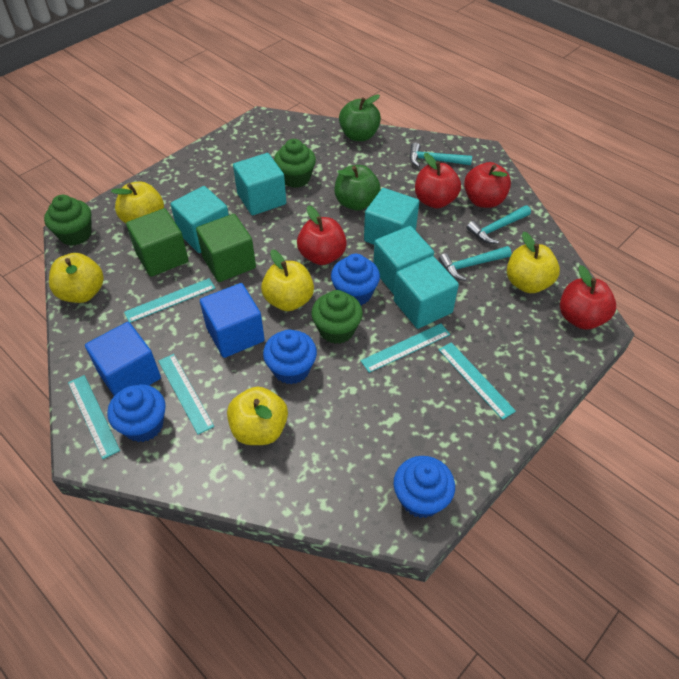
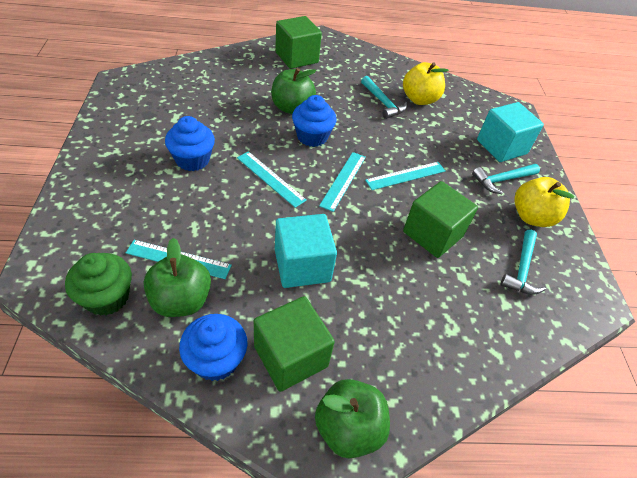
blue cube: [85,322,161,396] [200,283,265,358] = 2 -> none = 0
blue cupcake: [107,384,166,442] [263,329,317,385] [331,254,380,305] [393,456,455,518] = 4 -> [165,116,215,171] [179,314,247,381] [292,95,337,147] = 3
green apple: [335,165,380,211] [339,94,381,141] = 2 -> [144,238,211,317] [271,68,316,114] [315,379,390,458] = 3
green cube: [126,208,189,277] [196,214,256,282] = 2 -> [254,296,335,392] [275,16,322,69] [403,181,478,258] = 3
green cupcake: [44,195,92,246] [274,139,316,188] [311,290,363,344] = 3 -> [65,253,132,316] = 1
red apple: [297,205,347,265] [415,153,461,209] [464,162,511,208] [560,265,616,329] = 4 -> none = 0
turquoise cube: [170,186,229,253] [233,153,286,215] [364,188,419,245] [373,226,434,295] [394,256,459,329] = 5 -> [275,214,337,288] [477,102,544,162] = 2
turquoise ruler: [68,375,120,459] [124,278,215,323] [158,354,214,434] [361,324,450,373] [438,342,516,420] = 5 -> [126,240,232,279] [237,151,307,208] [319,152,366,212] [365,162,445,190] = 4
yellow apple: [49,253,104,303] [111,181,164,223] [227,386,288,445] [261,250,314,311] [507,232,560,293] = 5 -> [403,62,449,105] [514,177,574,227] = 2

